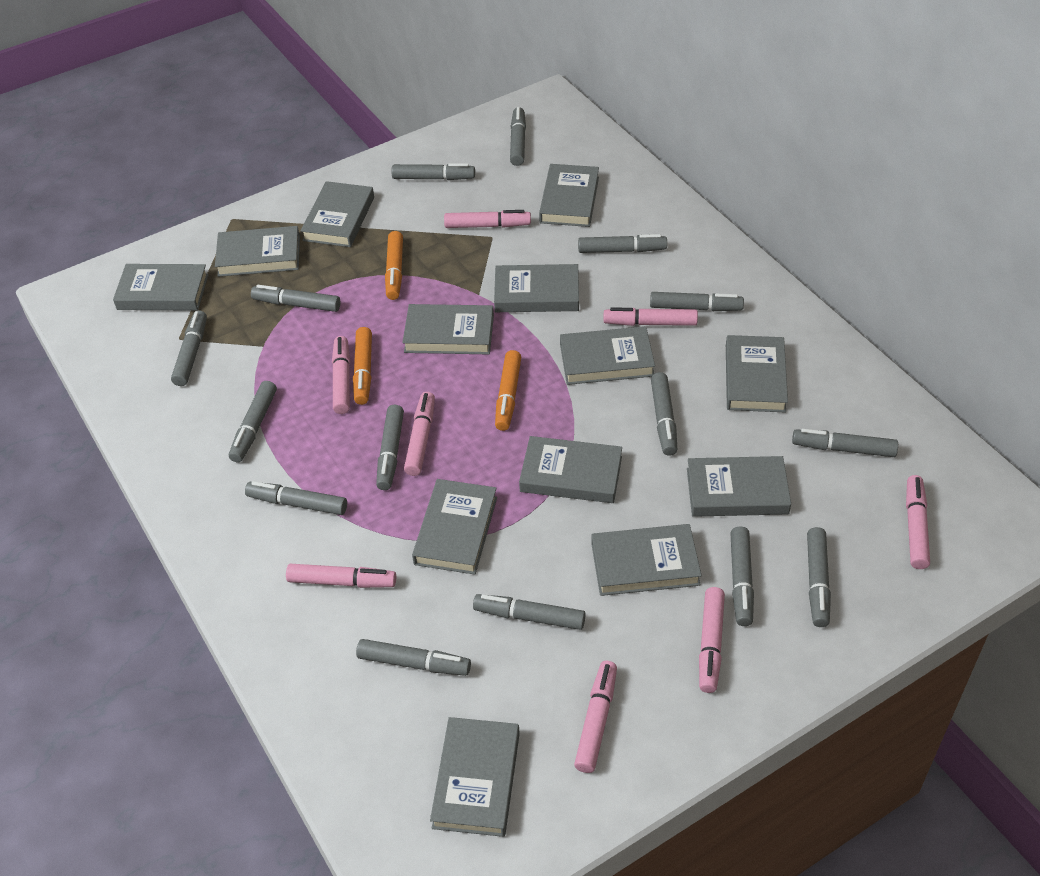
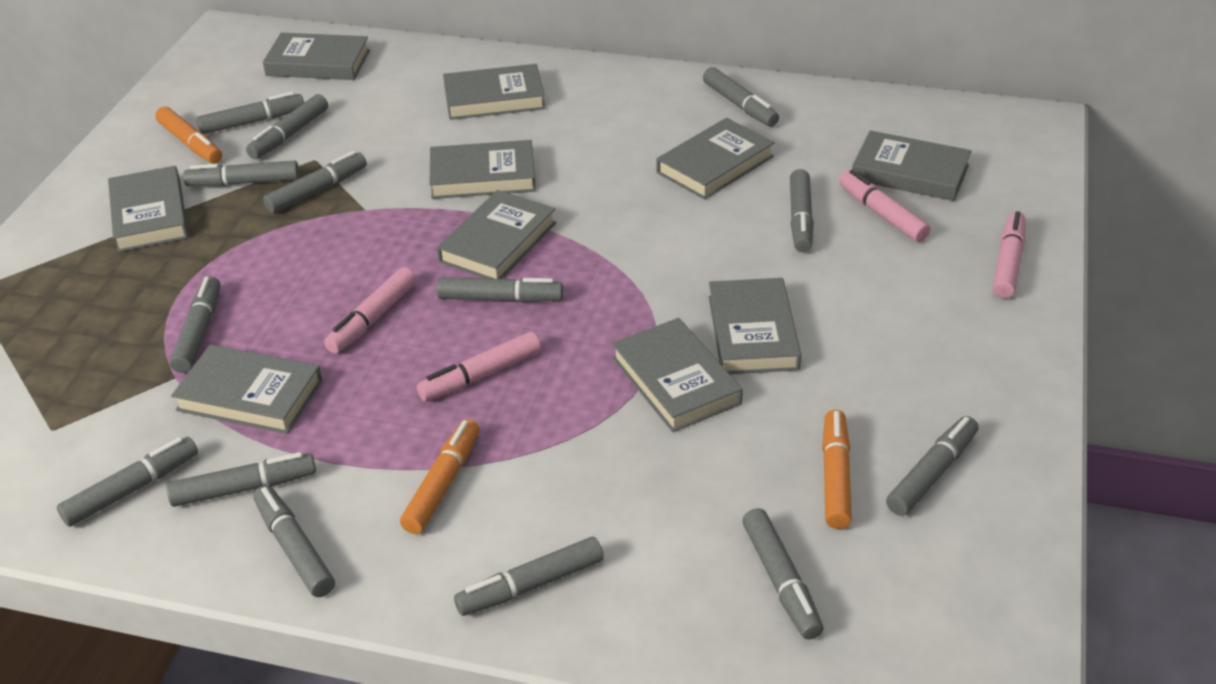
grey book: [113,264,209,311] [215,226,300,277] [301,181,374,247] [402,304,494,354] [412,479,497,575] [430,717,520,837] [494,264,579,312] [519,436,622,503] [539,164,599,227] [560,326,655,385] [591,524,702,596] [687,456,791,517] [726,335,788,412] = 13 -> [108,166,189,252] [171,344,322,434] [263,33,370,80] [430,140,536,199] [437,190,556,279] [443,64,545,120] [612,318,743,432] [657,118,775,200] [709,278,801,374] [852,130,971,201] = 10
grey marker: [171,310,207,386] [229,381,277,462] [245,481,347,515] [251,285,341,312] [356,639,471,676] [376,405,404,490] [391,163,475,180] [473,594,586,630] [510,107,526,166] [578,234,667,253] [650,292,744,311] [651,372,677,456] [730,526,754,626] [792,429,898,457] [807,527,831,627] = 15 -> [57,437,198,527] [166,452,316,507] [170,276,221,373] [183,161,299,186] [197,91,304,134] [246,94,328,159] [253,485,335,597] [263,151,367,213] [437,277,563,302] [454,537,604,616] [703,67,779,127] [742,508,823,640] [790,169,814,252] [886,416,978,516] = 14
pink marker: [286,564,396,588] [332,336,350,414] [404,392,435,476] [444,210,531,228] [574,661,617,773] [604,308,698,326] [699,587,725,693] [906,475,930,569] = 8 -> [324,267,416,354] [417,332,541,401] [839,170,930,242] [993,211,1026,299] = 4

